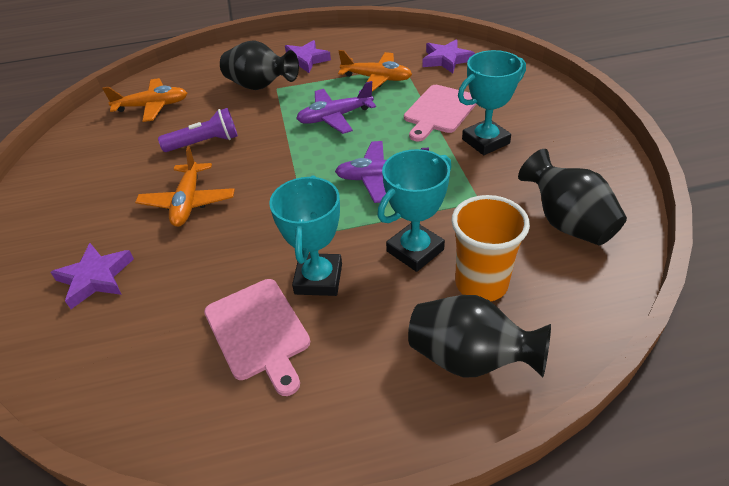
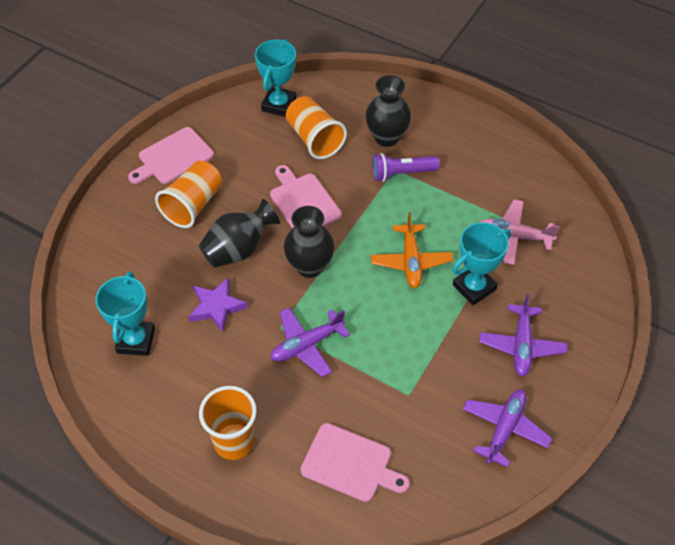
orange cup: [451,195,530,301] = 1 -> [155,161,222,228] [199,386,257,460] [286,96,347,159] = 3
orange plane: [102,78,187,122] [135,146,235,227] [338,50,412,92] = 3 -> [371,212,453,288] = 1
pink cutting board: [204,279,310,396] [404,85,476,142] = 2 -> [128,127,214,184] [270,165,342,228] [300,423,410,502] = 3
pink plane: none = 0 -> [479,200,560,265] = 1
purple plane: [296,81,376,134] [335,141,429,203] = 2 -> [271,307,350,377] [463,389,552,468] [479,294,567,377] = 3
purple star: [50,243,134,309] [285,40,331,73] [422,39,475,73] = 3 -> [188,277,248,332] = 1

